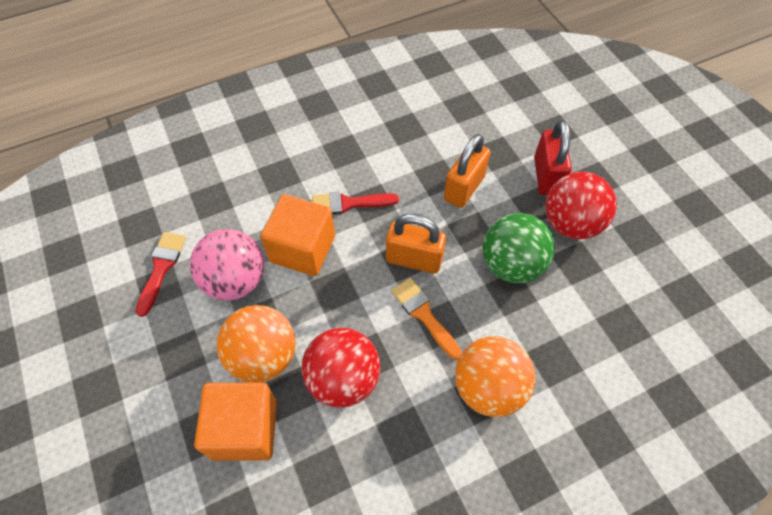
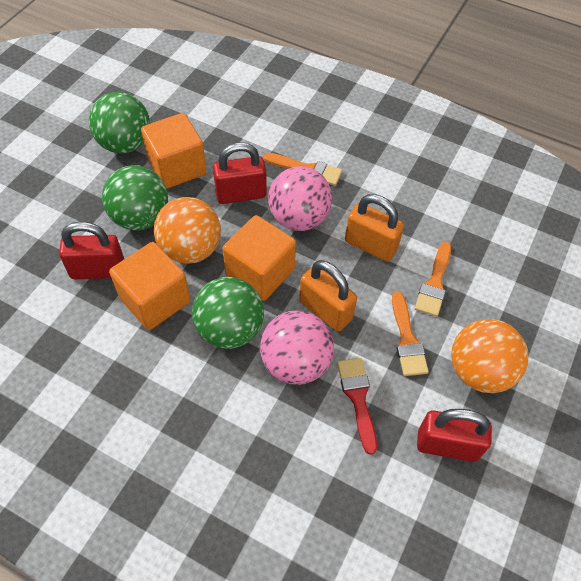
green ball: [482,213,555,283] = 1 -> [89,92,150,153] [102,165,168,230] [192,277,264,349] = 3
orange brush: [391,278,462,360] = 1 -> [263,153,342,186] [392,291,429,376] [415,242,451,317] = 3
orange cube: [194,383,277,461] [260,194,335,276] = 2 -> [109,242,190,330] [141,113,207,189] [223,215,296,301] = 3
pink ball: [190,229,264,301] = 1 -> [260,311,334,385] [268,166,332,231] = 2
red ball: [302,328,380,408] [545,172,617,239] = 2 -> none = 0
red brush: [135,232,186,317] [312,192,399,215] = 2 -> [337,358,377,455] = 1
red padlock: [534,120,571,195] = 1 -> [59,221,124,279] [213,142,267,204] [417,409,492,462] = 3

